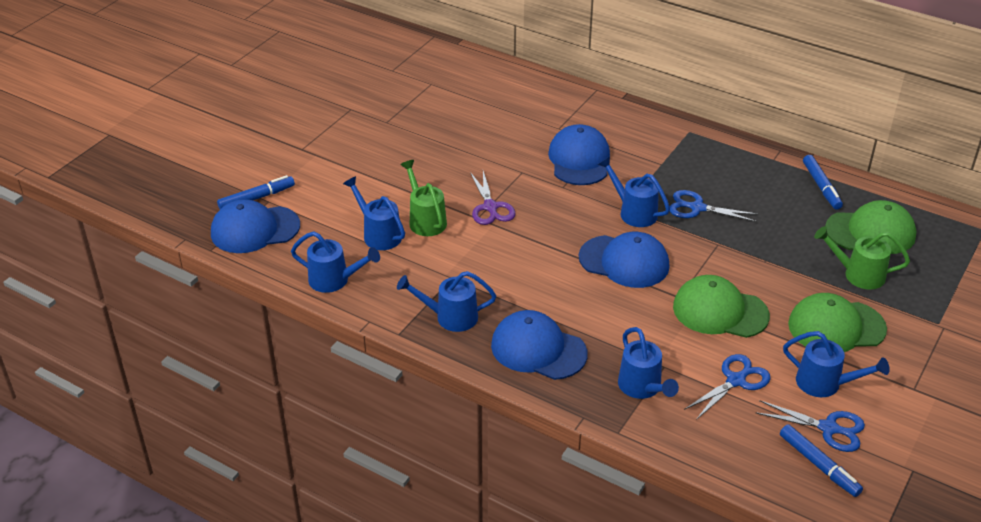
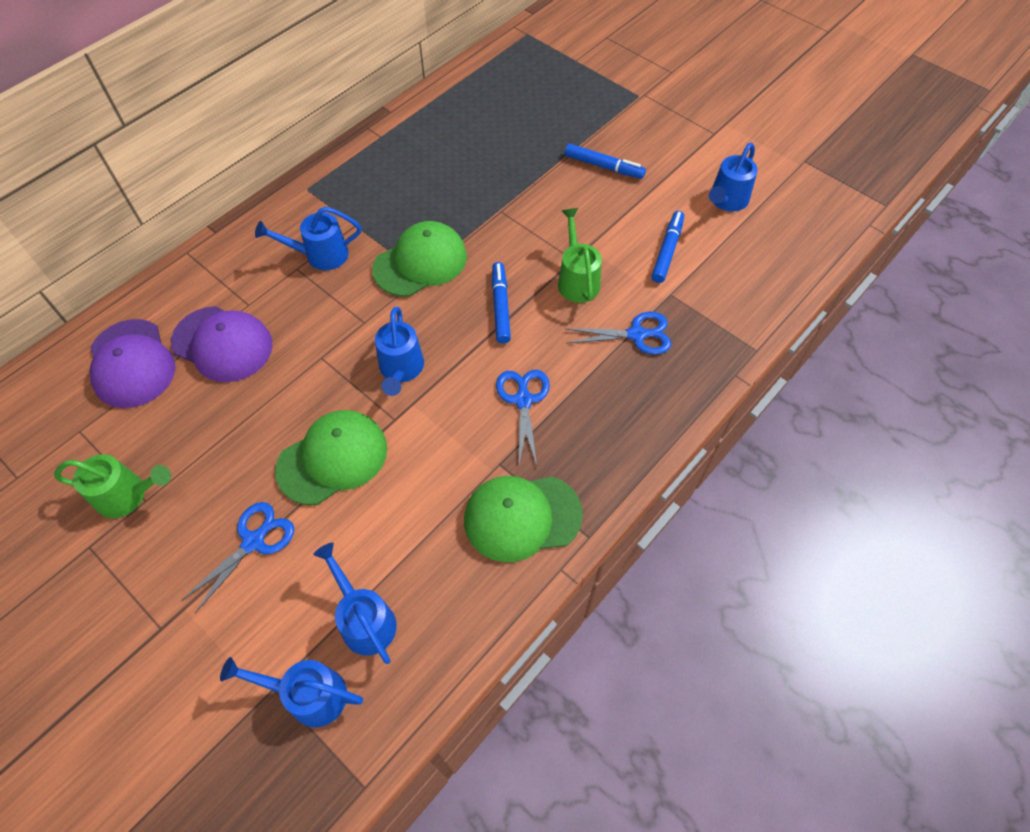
blue cap: [211,199,300,253] [491,310,588,380] [548,124,610,185] [579,232,669,288] = 4 -> none = 0
blue watering can: [291,231,380,293] [343,176,405,250] [397,271,496,332] [598,157,670,227] [618,327,679,399] [783,331,890,397] = 6 -> [220,657,363,727] [255,207,362,270] [313,543,397,664] [375,307,424,396] [709,143,758,211] = 5
purple cap: none = 0 -> [90,319,176,408] [171,306,272,382] = 2
purple scissors: [470,171,516,225] = 1 -> none = 0

